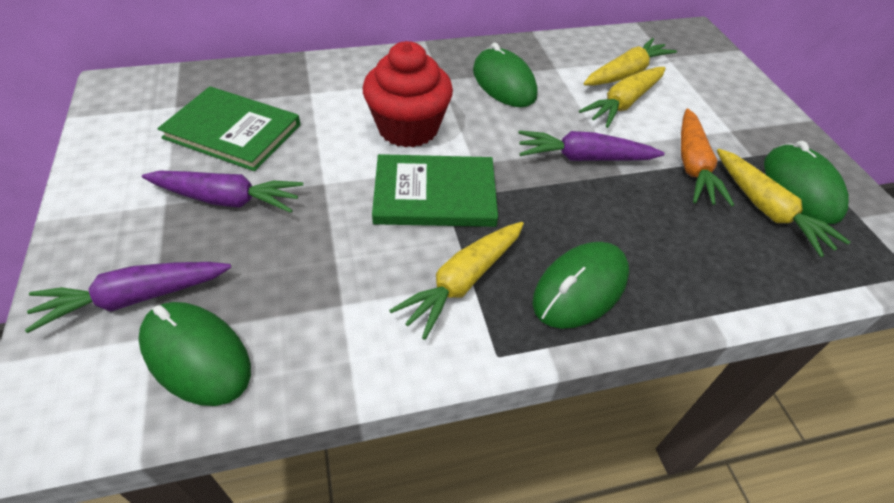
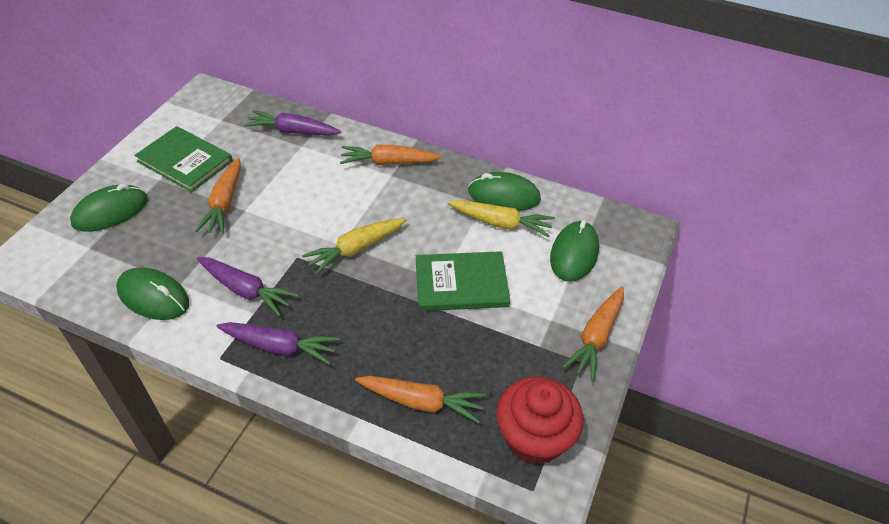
orange carrot: [681,109,734,207] = 1 -> [195,158,241,234] [340,145,441,165] [355,376,486,423] [563,287,624,381] = 4
yellow carrot: [389,222,524,340] [579,67,666,128] [584,38,677,86] [717,149,850,257] = 4 -> [302,218,406,275] [448,200,555,237] = 2

